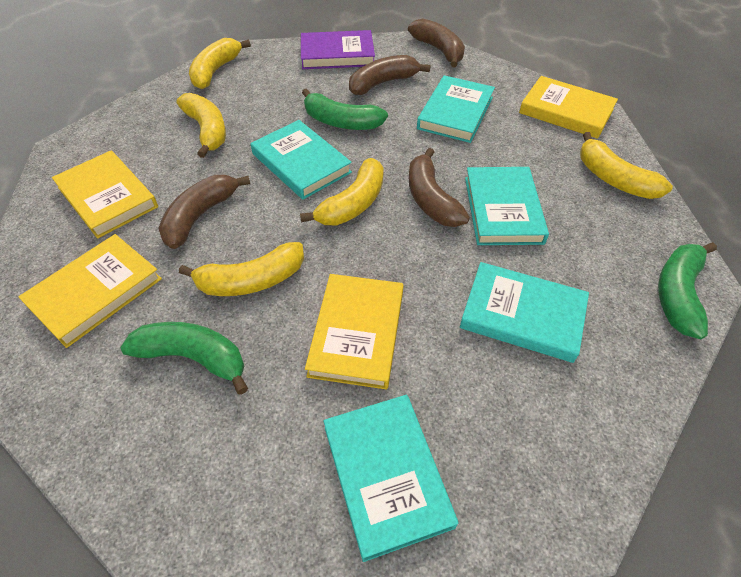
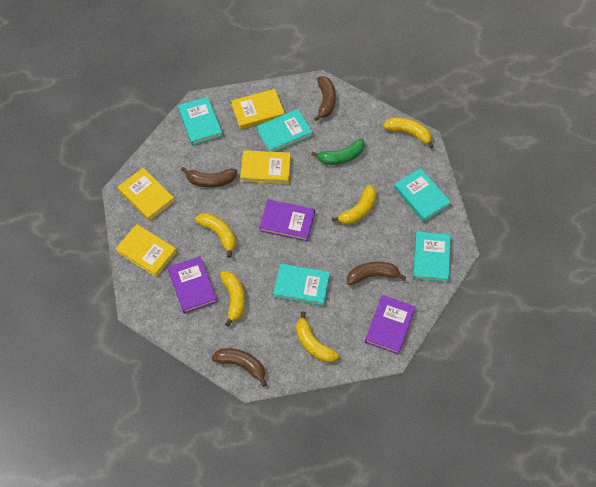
green banana: [120,322,248,395] [302,89,388,130] [658,242,717,339] = 3 -> [311,139,365,165] = 1
purple book: [301,30,375,69] = 1 -> [168,256,217,314] [259,199,315,241] [365,295,416,355] = 3

